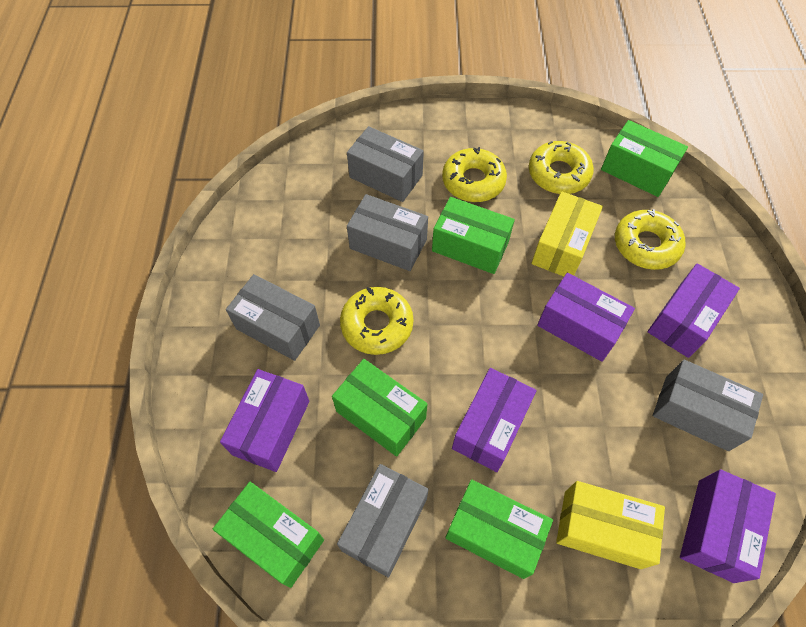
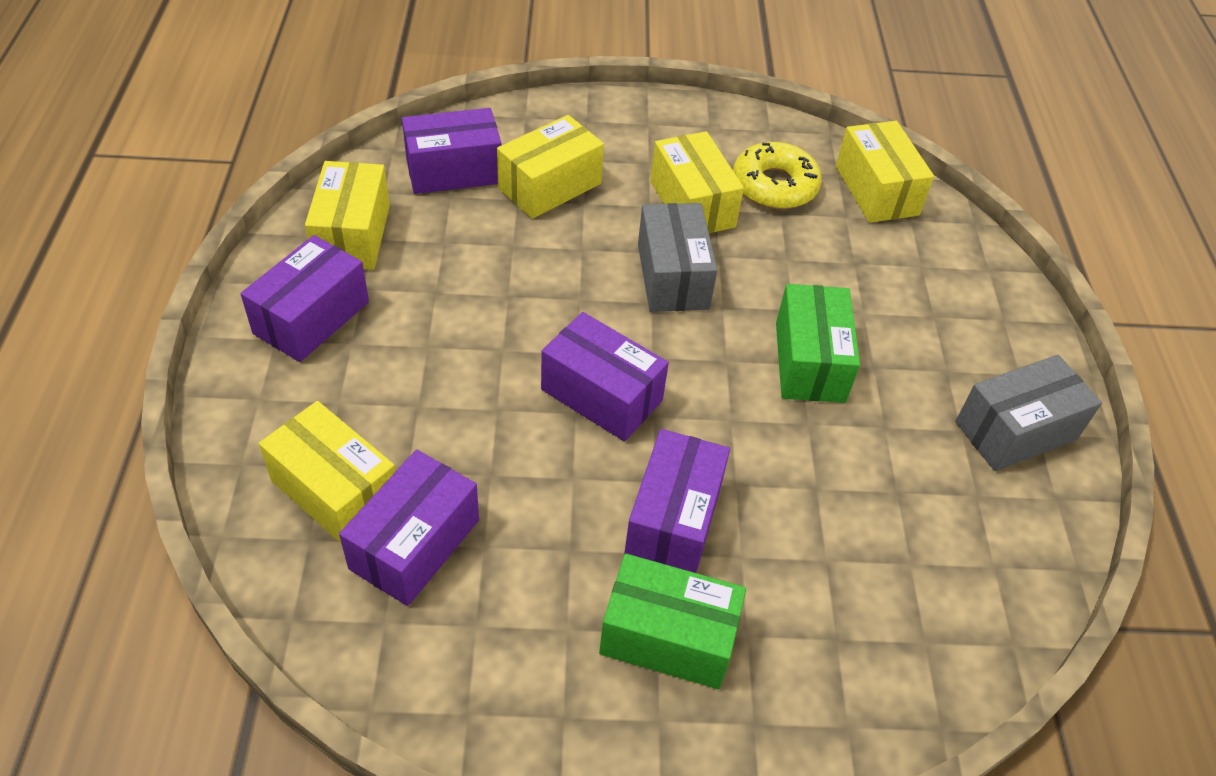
green box: [213,482,324,588] [332,359,427,457] [432,197,515,274] [445,480,553,579] [601,120,688,197] = 5 -> [599,554,746,689] [776,284,860,403] = 2
grey box: [226,274,320,361] [337,464,429,578] [347,126,424,202] [347,194,428,271] [653,359,763,451] = 5 -> [638,203,717,312] [955,355,1102,471] = 2
yellow box: [531,191,603,276] [556,481,665,569] = 2 -> [259,401,396,543] [305,161,390,270] [497,115,604,219] [651,131,744,234] [836,121,934,223] = 5
yellow donut: [340,287,413,355] [442,147,507,202] [529,141,594,194] [615,209,685,270] = 4 -> [733,142,822,209] = 1

